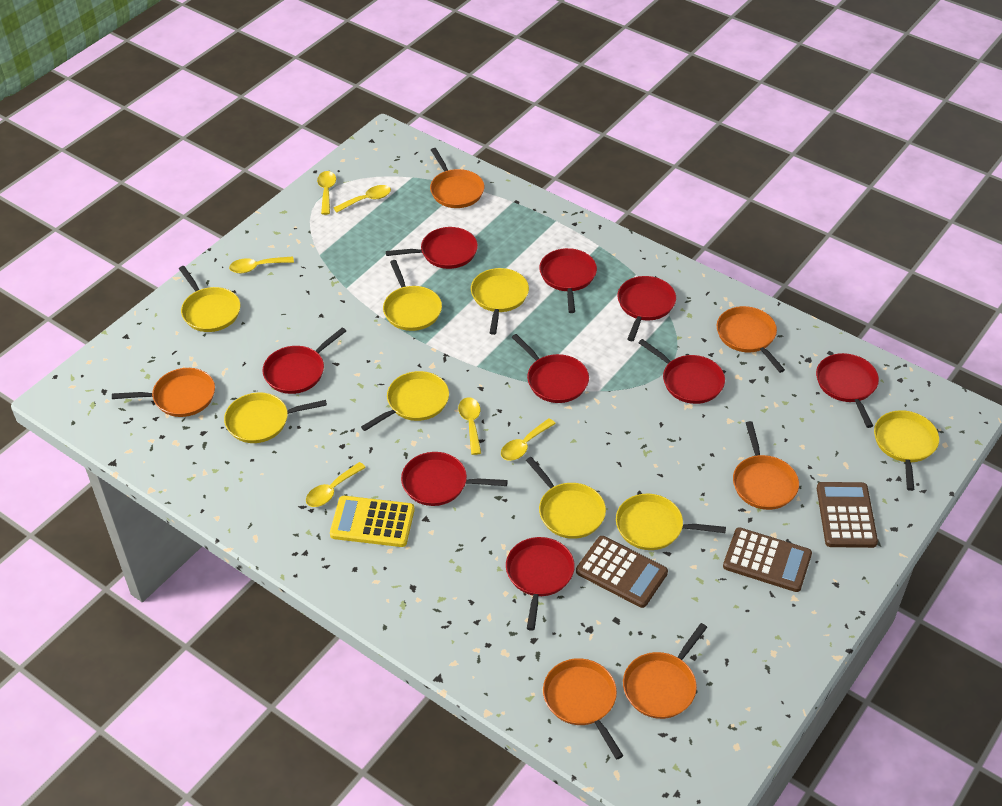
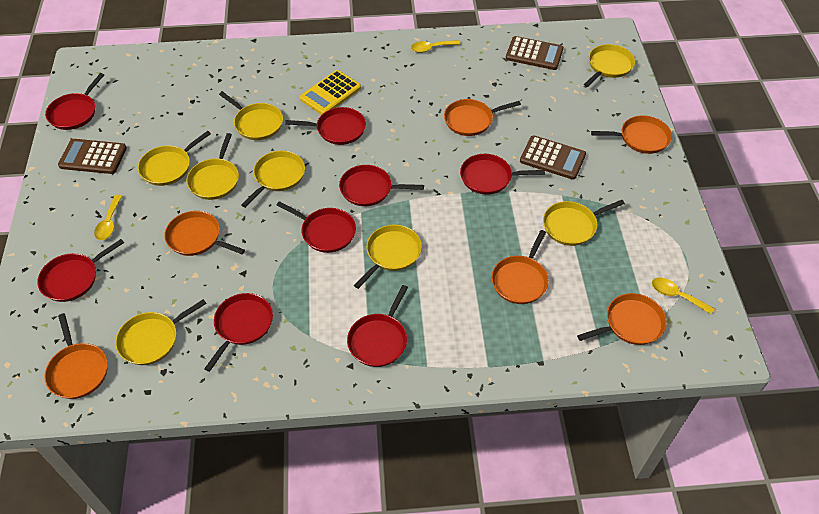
red pan: [262,328,346,394] [386,227,478,269] [401,452,508,506] [506,537,575,631] [512,334,589,403] [539,248,597,313] [618,276,676,341] [638,339,725,404] [816,353,879,428] = 9 -> [37,239,124,302] [45,73,104,130] [204,293,273,372] [276,201,356,253] [285,107,366,145] [339,165,424,206] [347,285,408,367] [460,154,545,195] = 8
yellow spoon: [229,256,294,273] [306,462,366,507] [317,171,336,215] [333,185,391,213] [458,397,481,455] [501,418,556,461] = 6 -> [94,195,122,240] [411,40,460,53] [652,277,714,314] = 3

